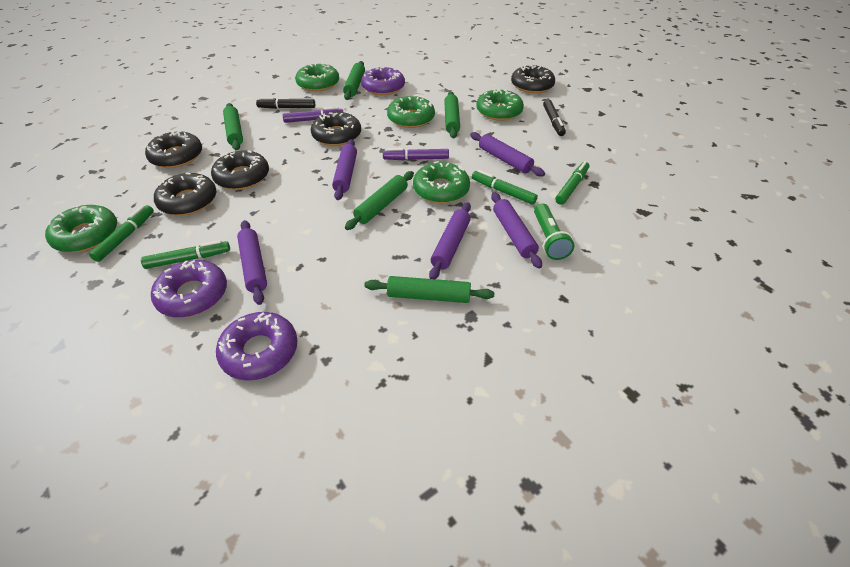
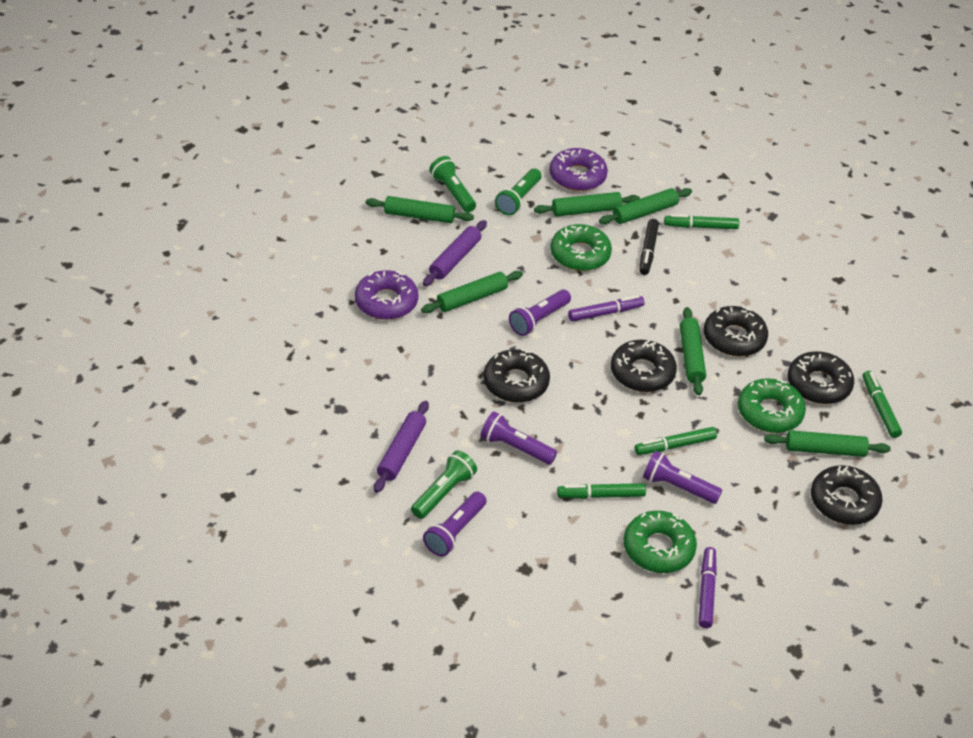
black marker: [256,97,315,109] [543,99,566,136] = 2 -> [639,219,659,275] = 1
green donut: [45,204,117,252] [295,63,339,92] [387,95,435,128] [413,161,470,203] [476,89,524,121] = 5 -> [550,224,612,271] [624,511,697,573] [738,378,806,433] = 3
green flashlight: [534,203,575,260] = 1 -> [411,450,477,519] [429,156,476,212] [495,168,541,215] = 3
green rolling pin: [223,103,243,151] [343,61,365,100] [345,171,414,230] [364,276,494,303] [444,91,460,138] = 5 -> [366,196,474,223] [421,271,523,313] [534,192,640,217] [599,188,692,224] [680,307,706,395] [764,430,891,457] = 6
purple donut: [151,260,227,317] [216,312,298,381] [361,66,405,95] = 3 -> [355,270,418,320] [549,148,608,191] = 2
purple flashlight: none = 0 -> [423,492,487,557] [481,411,557,465] [509,289,571,336] [643,451,722,504] = 4
purple rolling pin: [237,220,267,305] [332,139,357,200] [429,202,471,279] [470,132,545,176] [491,192,542,269] = 5 -> [374,401,429,493] [423,220,487,286] = 2

